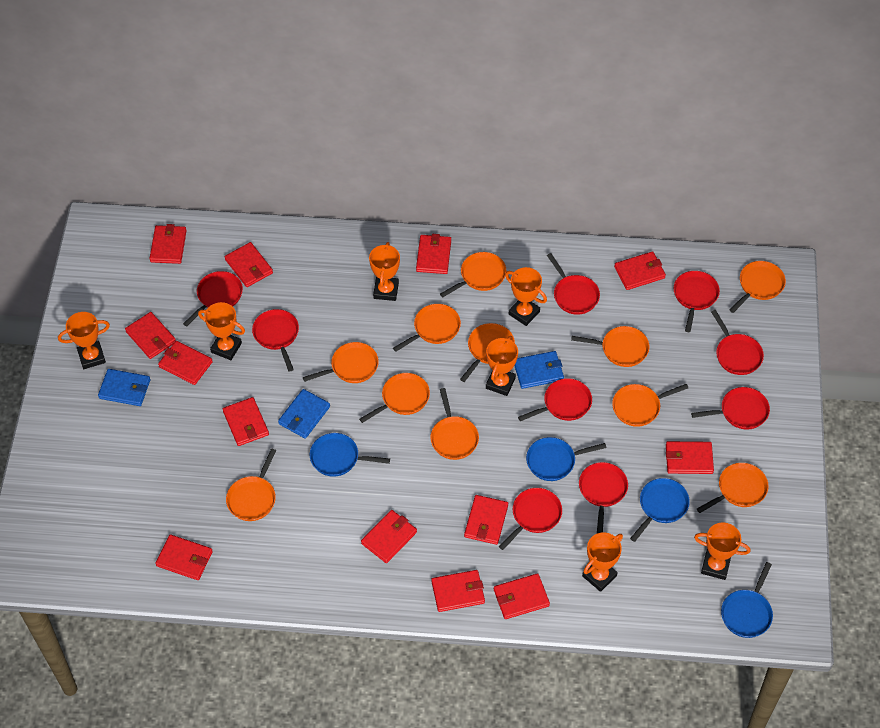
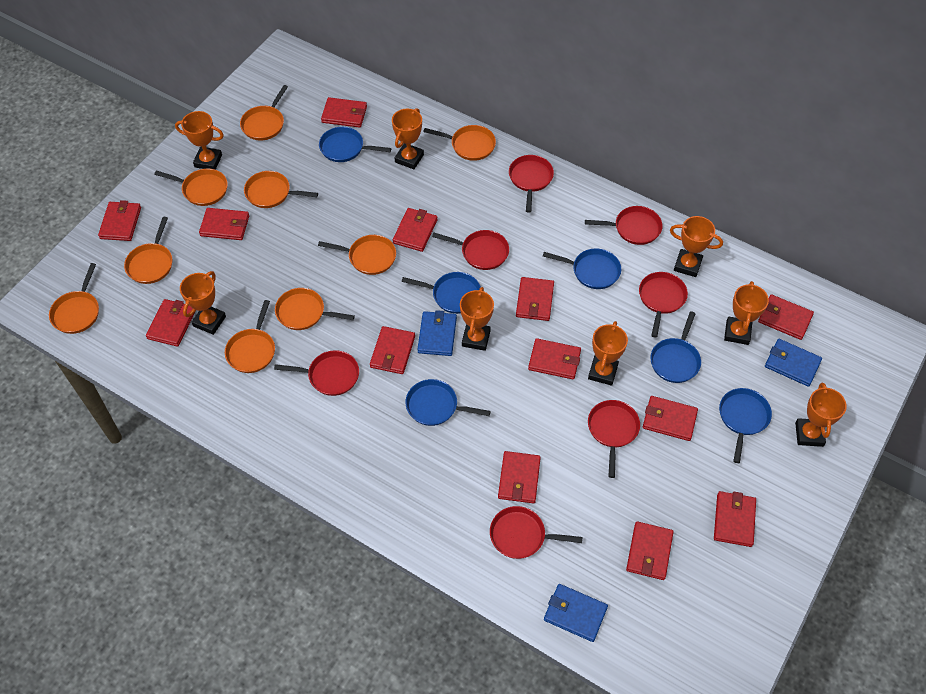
blue pan: [310,433,390,477] [526,437,606,481] [630,478,690,542] [721,562,773,638] = 4 -> [319,127,391,162] [402,272,481,314] [405,379,491,426] [543,249,621,289] [650,311,701,383] [719,388,772,463] = 6
orange pan: [226,449,276,521] [303,342,379,383] [359,373,430,423] [393,304,461,352] [430,388,479,460] [440,252,506,297] [460,323,515,382] [571,326,649,367] [612,384,688,427] [697,463,769,513] [730,261,786,313] = 11 -> [49,263,99,334] [124,217,172,284] [154,169,228,206] [225,300,275,373] [240,85,288,141] [244,171,318,208] [275,288,355,330] [318,235,396,275] [423,125,496,161] = 9
orange trophy: [58,312,110,369] [198,302,245,360] [369,242,400,301] [486,336,518,396] [505,267,547,326] [582,533,623,592] [694,523,750,580] = 7 -> [175,111,224,170] [180,271,226,335] [392,108,424,169] [460,287,494,351] [588,321,628,386] [670,216,723,277] [724,281,769,345] [795,383,847,447] = 8
red pan: [183,271,243,326] [252,309,299,372] [498,488,562,550] [518,378,592,421] [547,253,600,315] [579,462,628,533] [674,271,720,332] [691,387,770,430] [711,310,764,375] = 9 -> [274,350,359,396] [432,230,509,270] [490,506,582,559] [509,155,554,212] [585,206,662,245] [588,400,640,478] [639,272,688,338] = 7

